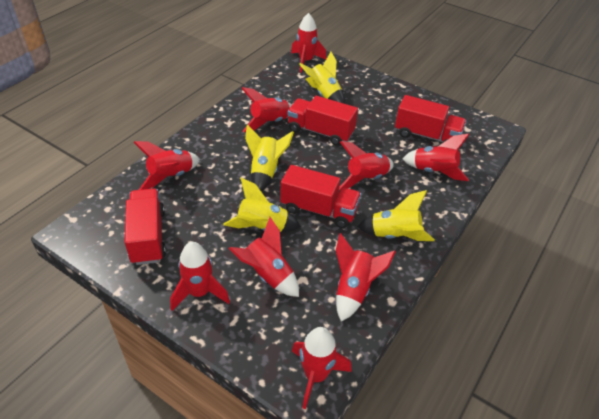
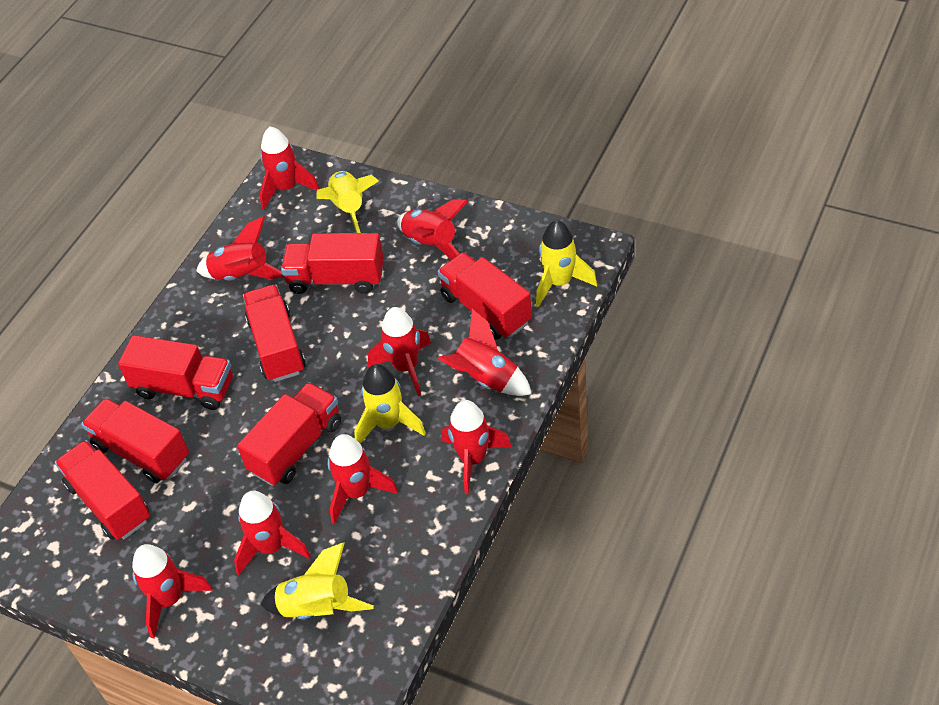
red truck: [125,188,166,265] [280,165,361,228] [288,96,358,145] [395,95,466,142] = 4 -> [55,440,150,540] [81,398,189,483] [118,335,233,410] [237,382,341,486] [243,284,306,382] [281,233,384,294] [438,252,532,340] = 7

